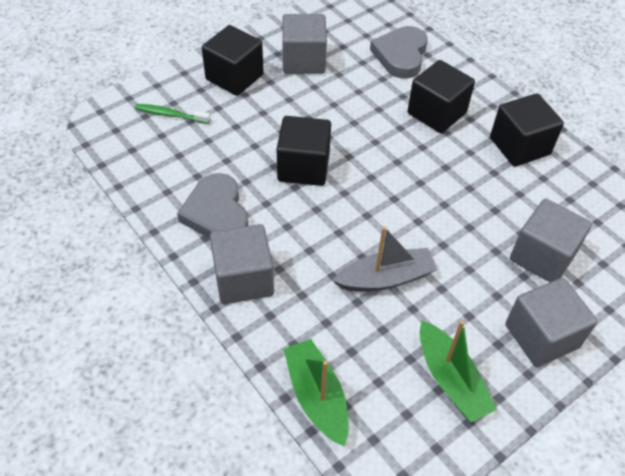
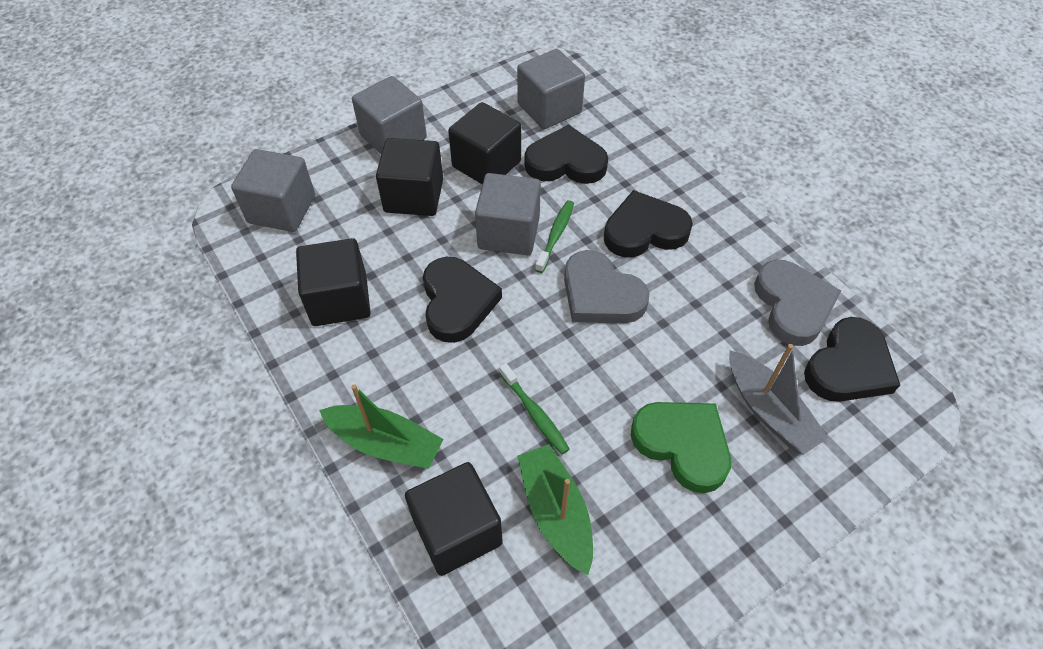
black heart: none = 0 -> [423,257,502,343] [524,124,608,184] [604,190,693,257] [804,317,900,402] = 4
green heart: none = 0 -> [631,402,731,493] = 1
green toothbrush: [135,104,210,124] = 1 -> [499,363,570,454] [535,200,574,273] = 2

